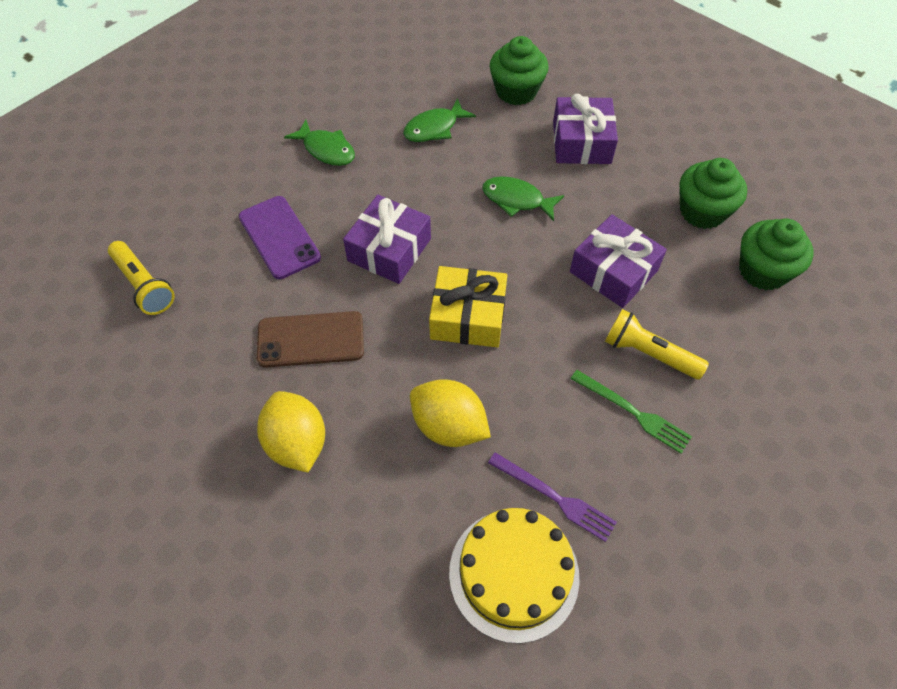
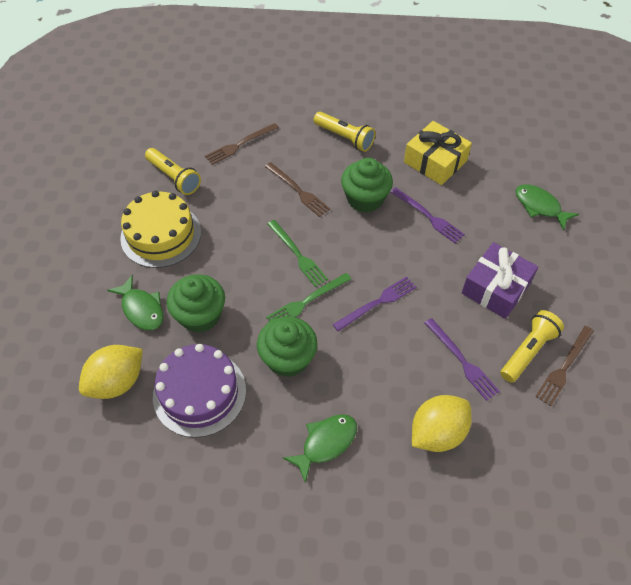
brown fork: none = 0 -> [205,123,279,165] [265,162,330,217] [535,326,594,406] = 3
brown phone: [257,311,364,368] = 1 -> none = 0
green fork: [570,370,692,454] = 1 -> [266,273,351,322] [268,220,328,287] = 2
purple cake: none = 0 -> [153,344,246,438] = 1
purple fork: [488,452,617,542] = 1 -> [332,276,416,332] [391,187,465,243] [425,318,500,401] = 3
purple gift: [343,195,431,284] [553,94,618,164] [570,214,667,308] = 3 -> [462,242,538,319] = 1
purple phone: [239,196,321,279] = 1 -> none = 0
yellow flashlight: [108,241,175,315] [605,309,709,380] = 2 -> [145,148,201,195] [314,112,375,152] [500,310,564,383] = 3

